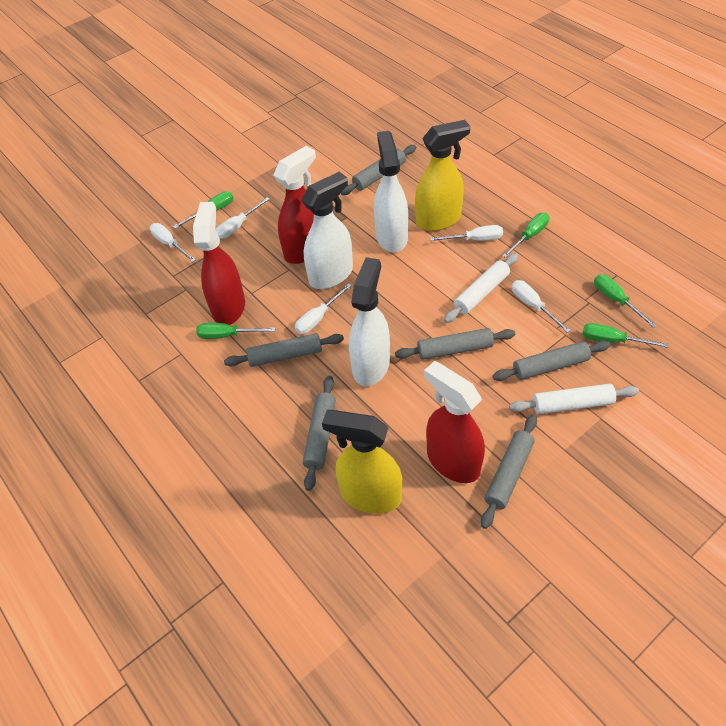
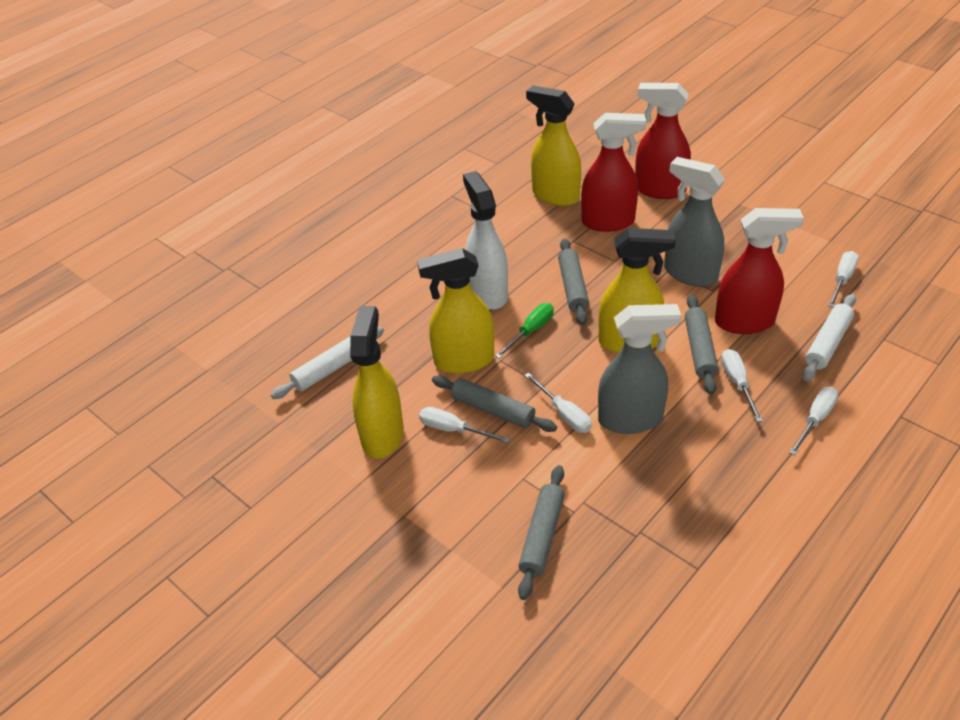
green screwdriver: [173,191,233,229] [196,323,275,339] [502,213,549,258] [583,323,669,348] [594,274,657,328] = 5 -> [495,303,554,359] = 1
grey rolling pin: [224,333,344,367] [303,376,336,491] [341,145,416,195] [395,328,515,360] [481,414,537,529] [493,341,610,381] = 6 -> [432,375,557,432] [518,465,565,600] [558,239,589,325] [685,295,718,395] = 4
grey spray bottle: none = 0 -> [598,304,681,434] [664,157,725,287] = 2
white spray bottle: [301,172,353,289] [349,257,390,386] [374,131,408,252] = 3 -> [463,171,508,310] = 1
yellow spray bottle: [322,410,402,514] [415,120,470,231] = 2 -> [350,306,404,459] [417,248,494,374] [526,85,581,206] [598,228,676,353] = 4

